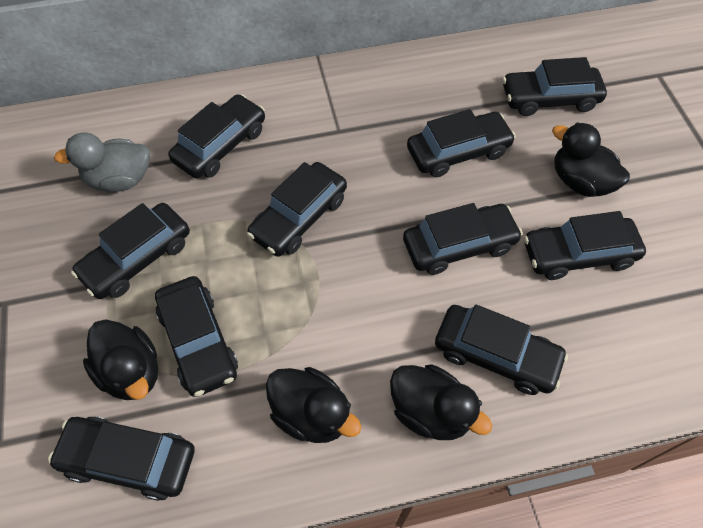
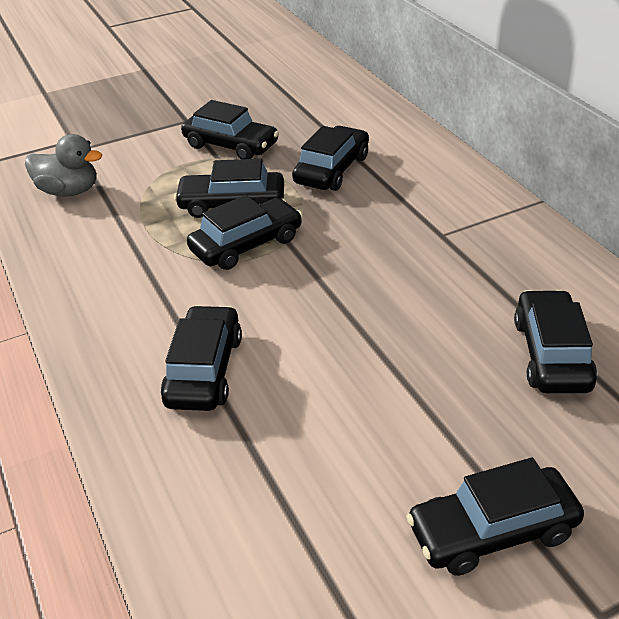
black car: [48,416,195,501] [71,203,190,299] [155,276,238,397] [168,94,265,178] [247,162,347,257] [403,203,523,275] [407,109,516,178] [435,304,568,395] [502,57,607,116] [524,211,646,280] = 10 -> [161,305,242,411] [174,159,284,218] [181,100,279,159] [187,195,302,270] [292,126,369,191] [406,458,584,576] [514,290,597,393] = 7
black duck: [83,319,158,400] [266,367,361,443] [390,364,492,440] [552,122,630,197] = 4 -> none = 0

